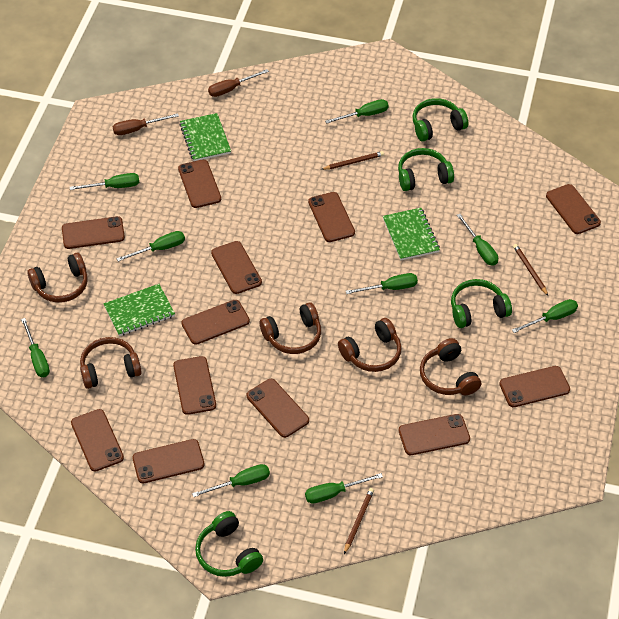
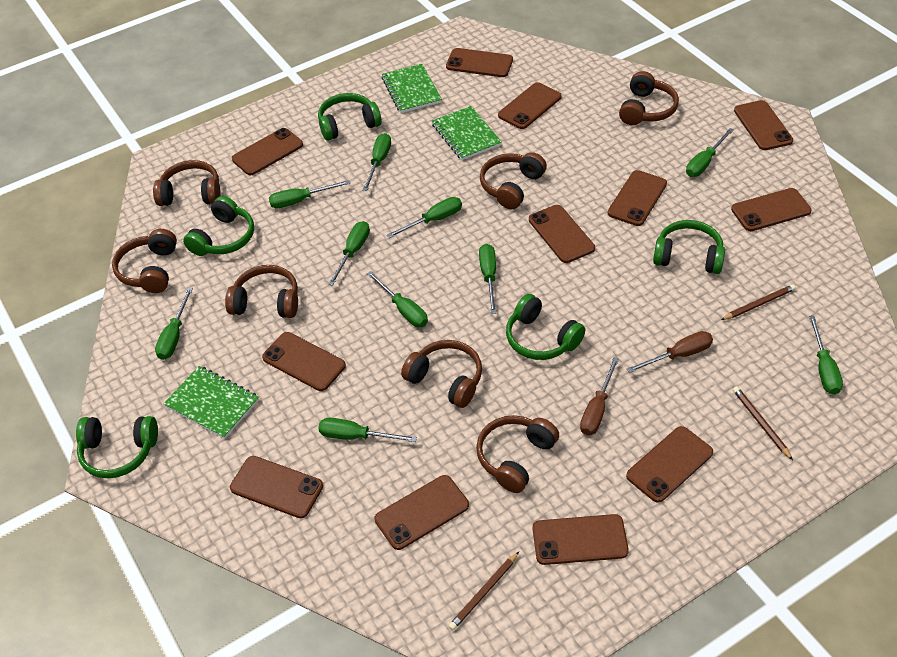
brown headphones: [27,253,88,303] [80,337,142,389] [260,302,321,354] [338,318,402,372] [420,338,481,396] = 5 -> [112,229,177,293] [153,160,220,206] [225,265,298,318] [401,340,482,408] [476,415,559,493] [480,152,547,209] [619,71,679,125] = 7
green headphones: [195,511,263,577] [398,148,454,191] [413,98,468,142] [451,279,512,328] = 4 -> [76,416,158,478] [183,196,254,256] [318,93,381,141] [506,294,585,360] [653,220,725,274] = 5
green screwdriver: [21,318,50,377] [70,173,139,190] [116,231,185,262] [192,464,270,497] [305,473,383,504] [325,99,389,123] [346,273,418,294] [457,214,498,266] [512,299,578,333] = 9 -> [155,287,193,360] [269,180,350,208] [318,418,417,442] [328,221,370,286] [363,133,391,191] [367,271,428,327] [387,197,462,238] [479,244,496,314] [686,128,734,177] [809,316,843,395] = 10

